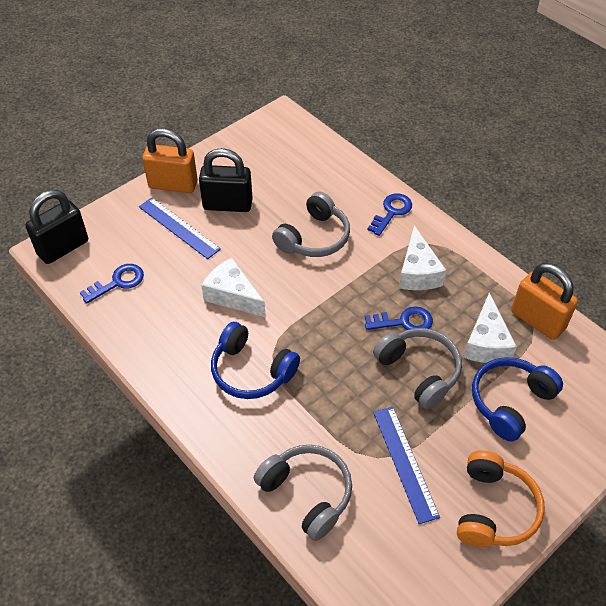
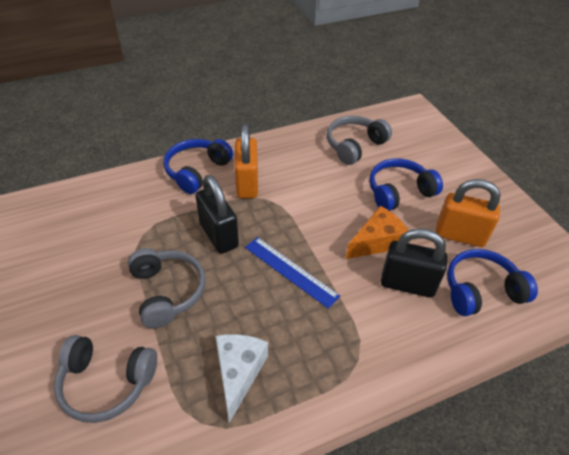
blue headphones: [211,322,300,399] [472,357,563,442] = 2 -> [164,139,233,194] [369,158,443,211] [447,249,538,316] = 3
blue key: [80,264,144,304] [365,306,433,330] [368,194,412,236] = 3 -> none = 0
blue ruler: [139,197,221,259] [373,407,440,524] = 2 -> [245,237,340,309] = 1
orange cheese: none = 0 -> [346,206,409,259] = 1
orange headphones: [457,450,545,547] = 1 -> none = 0
white cheese: [201,258,266,317] [399,226,446,290] [463,293,517,363] = 3 -> [215,334,268,423] = 1

